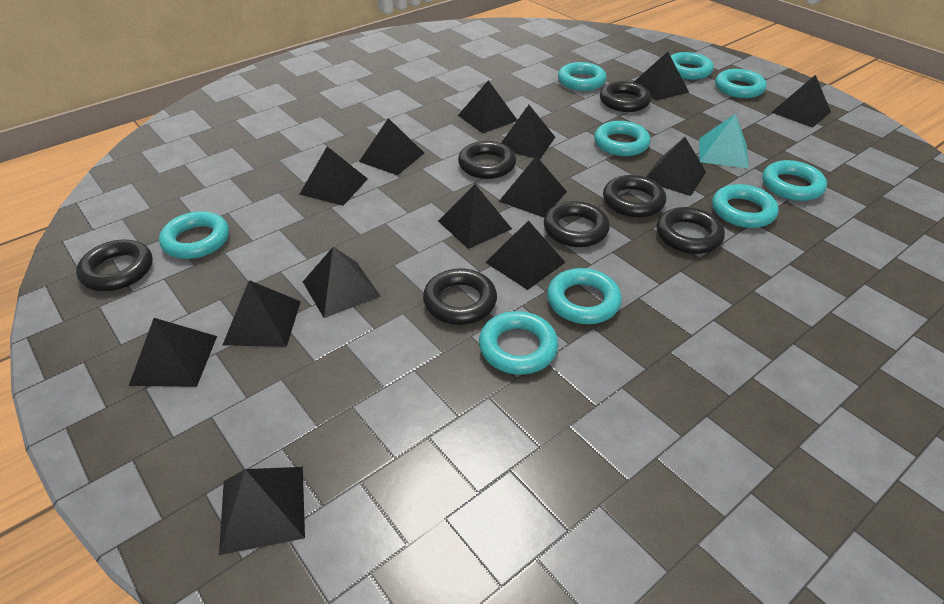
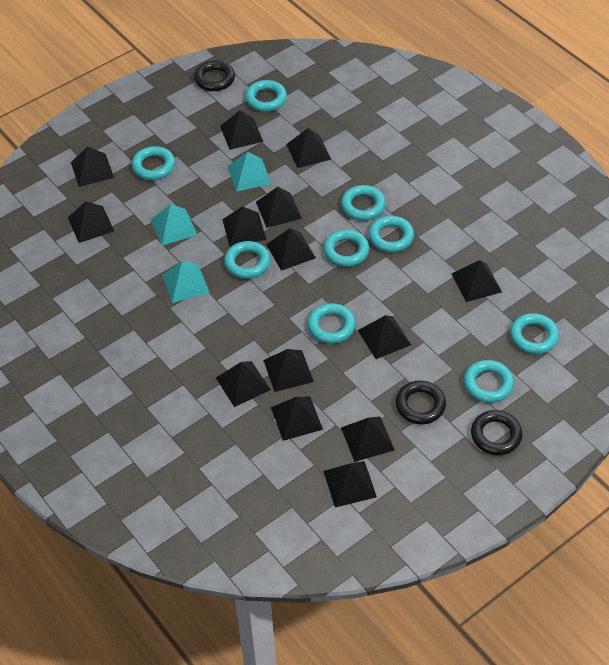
black ring: [76,239,153,291] [423,268,497,325] [458,141,516,179] [544,201,610,247] [600,81,651,112] [603,175,666,218] [656,207,725,254] = 7 -> [194,60,235,91] [396,381,446,425] [471,410,522,455] = 3
turquoise pyramid: [699,114,749,168] = 1 -> [151,204,197,245] [162,261,209,303] [227,152,271,192] = 3

